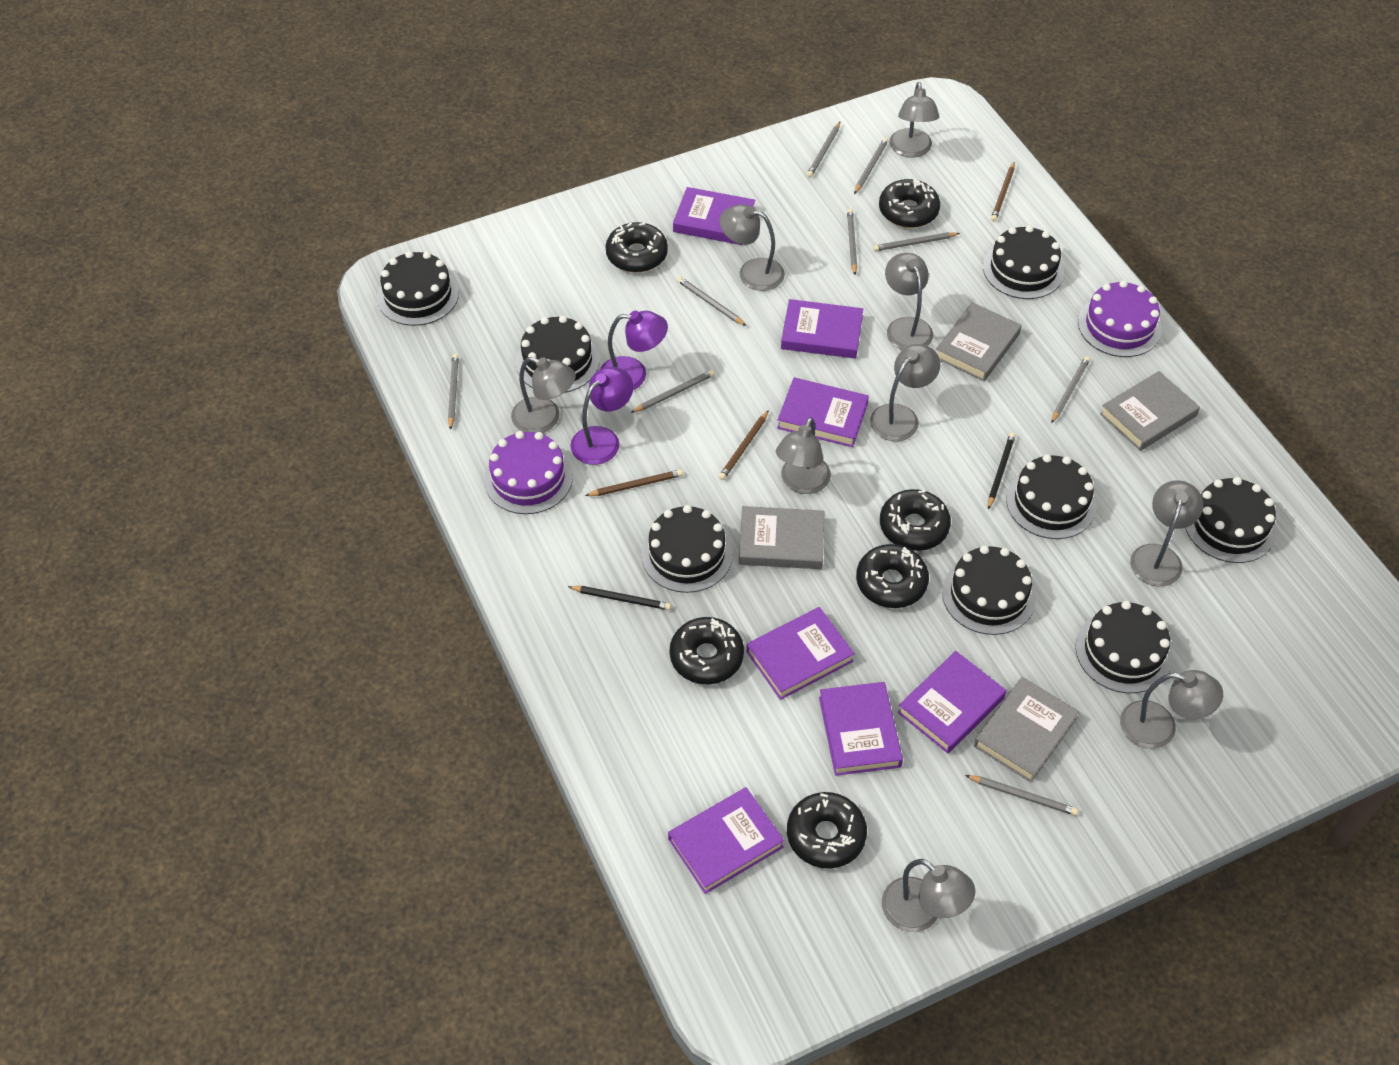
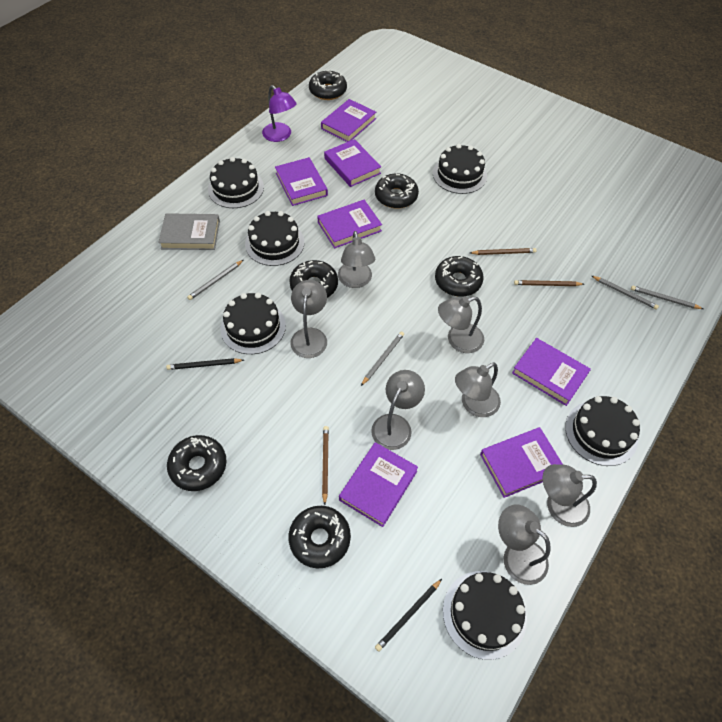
black cake: [377,251,459,326] [516,316,600,393] [641,505,733,593] [942,545,1036,635] [983,225,1064,299] [1006,454,1097,539] [1075,601,1172,693] [1185,477,1276,563] = 8 -> [208,157,264,208] [220,293,286,354] [245,211,304,266] [433,144,487,194] [443,571,527,660] [565,396,640,466] = 6
grey book: [739,506,824,569] [936,302,1022,381] [974,677,1079,782] [1100,371,1200,451] = 4 -> [158,213,220,250] = 1
grey lamp: [511,357,576,433] [720,204,785,291] [776,417,831,494] [870,344,940,441] [882,859,976,932] [885,253,933,350] [890,82,939,158] [1120,670,1223,749] [1130,480,1203,586] = 9 -> [291,280,327,358] [338,231,375,288] [371,370,425,450] [438,297,484,353] [455,363,501,417] [498,505,551,585] [543,464,597,527] = 7
grey pencil: [448,354,459,430] [631,370,714,413] [677,277,746,326] [807,122,840,177] [847,209,857,275] [854,138,888,194] [873,232,960,251] [965,775,1078,816] [1051,356,1090,423] = 9 -> [187,260,243,300] [361,332,404,386] [592,276,659,310] [631,286,703,309] = 4
purple cake: [484,431,573,514] [1078,280,1162,357] = 2 -> none = 0
purple lamp: [570,367,633,465] [600,311,668,390] = 2 -> [262,85,297,142] = 1

